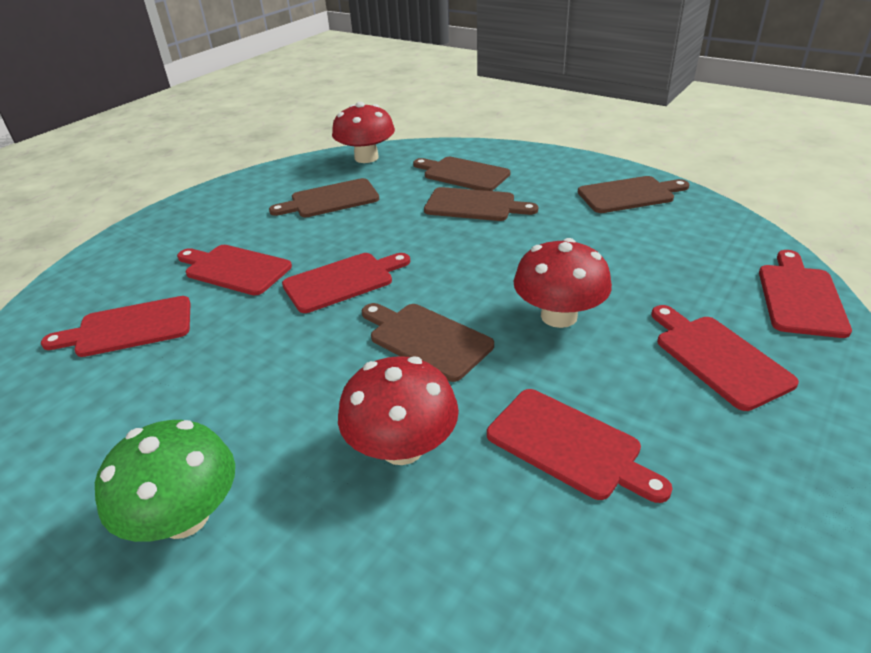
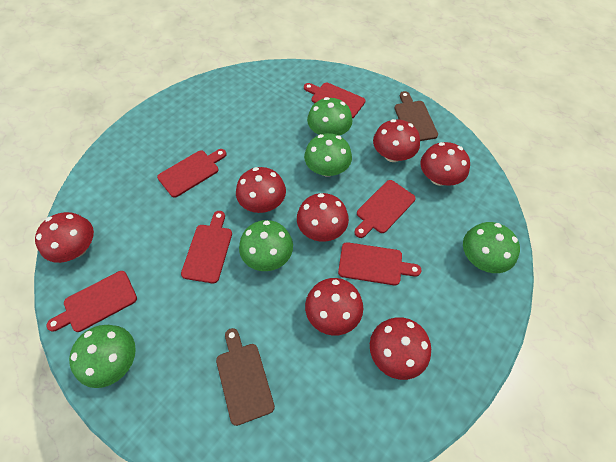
brown cutting board: [269,178,379,217] [362,303,494,382] [413,157,510,191] [424,187,538,221] [578,176,689,213] = 5 -> [216,328,275,426] [394,91,438,141] = 2
green mushroom: [95,420,235,542] = 1 -> [69,325,136,388] [239,220,293,271] [304,133,352,177] [307,97,353,136] [463,222,520,273] = 5
red mushroom: [332,102,395,163] [338,356,459,465] [513,238,612,328] = 3 -> [35,212,94,263] [236,167,286,213] [297,193,349,241] [305,278,363,336] [370,317,431,380] [373,119,420,162] [421,142,470,186] = 7

